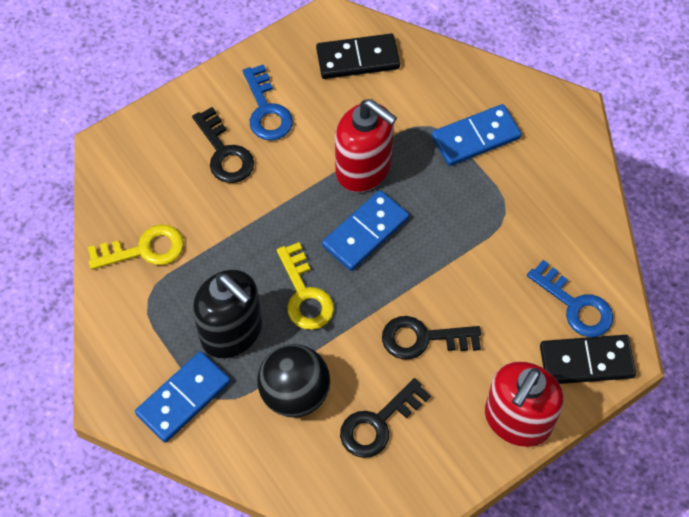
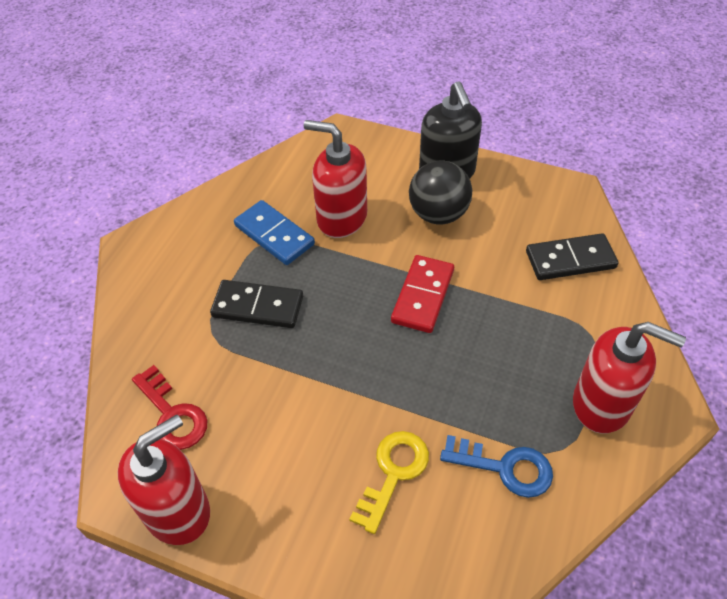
black key: [192,107,254,183] [340,378,431,458] [382,316,481,360] = 3 -> none = 0
blue domino: [135,351,231,443] [322,190,409,271] [431,104,521,166] = 3 -> [234,200,315,265] = 1
blue key: [243,64,293,141] [527,260,613,337] = 2 -> [440,435,553,498] = 1
red domino: none = 0 -> [391,255,454,333] = 1
red key: none = 0 -> [132,365,207,450] = 1
red soap dispenser: [335,99,397,192] [485,361,564,447] = 2 -> [118,415,210,545] [304,120,367,238] [573,322,686,434] = 3
yellow key: [88,225,184,270] [277,242,334,330] = 2 -> [349,431,429,534] = 1

